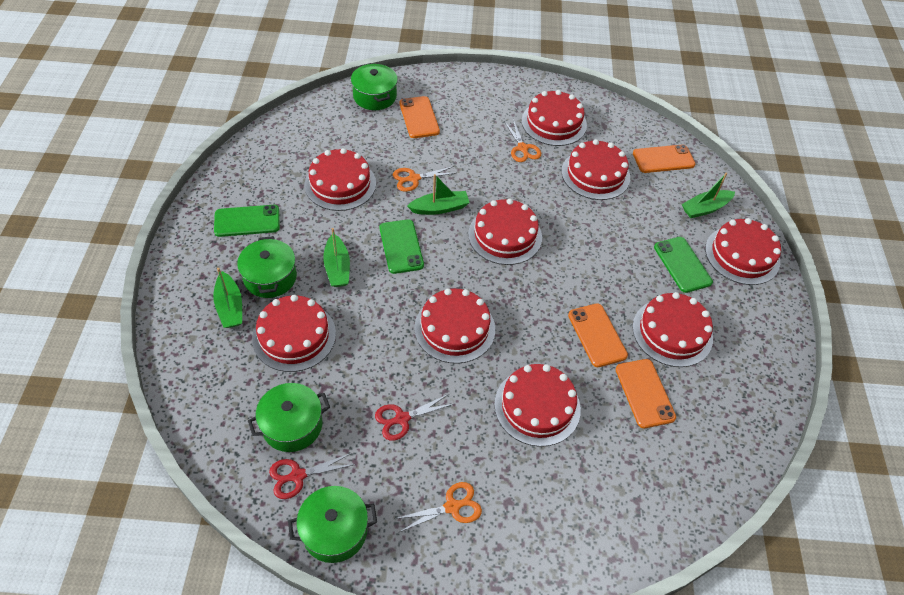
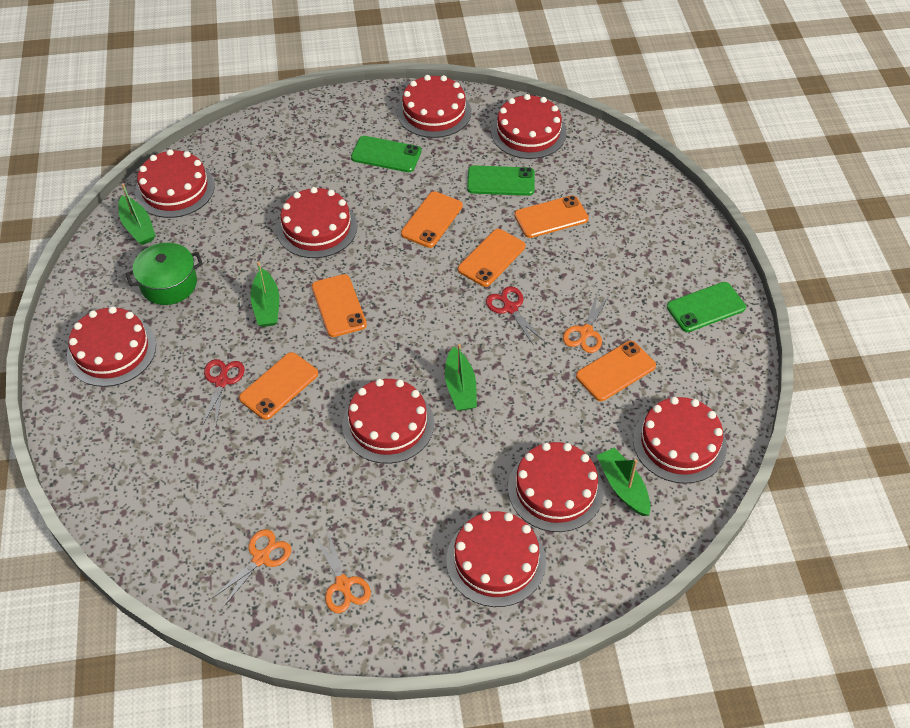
green pot: [237,236,297,298] [248,383,330,452] [288,486,377,563] [351,63,398,110] = 4 -> [126,243,203,305] = 1
orange phone: [399,96,440,138] [568,303,628,367] [616,359,676,428] [633,144,695,173] = 4 -> [239,352,318,420] [311,274,367,337] [401,191,463,248] [458,229,526,287] [514,195,589,238] [576,341,656,401] = 6

